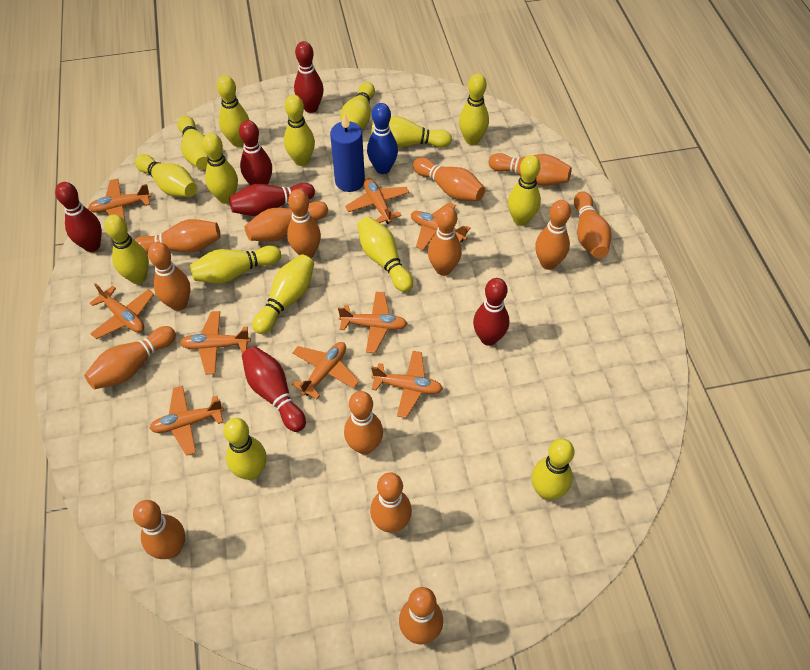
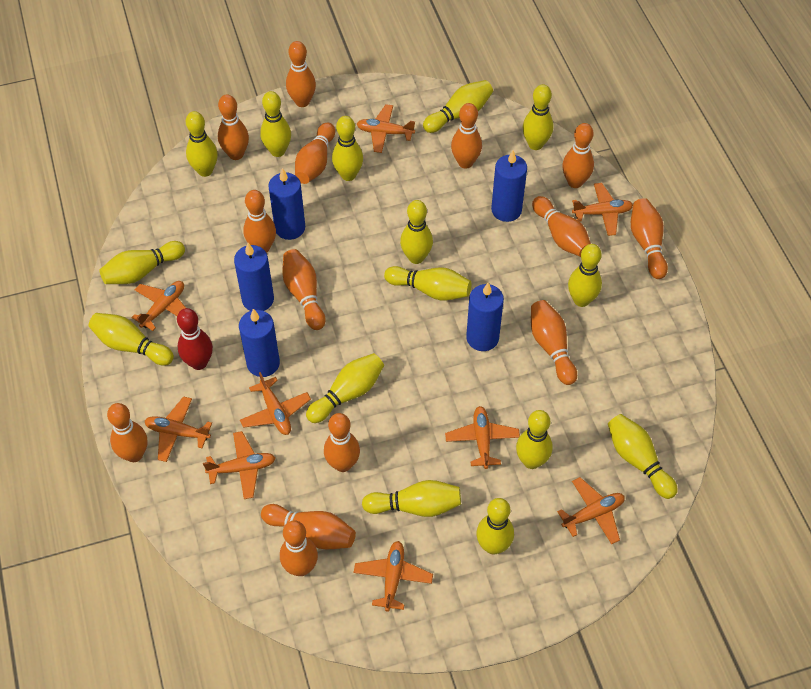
blue bowling pin: [367,103,398,174] = 1 -> none = 0
blue candle: [330,113,365,192] = 1 -> [234,243,274,311] [239,309,280,377] [268,168,305,240] [466,283,504,351] [491,150,527,222] = 5
red bowling pin: [55,182,102,252] [229,183,315,216] [239,120,272,185] [242,346,306,432] [294,41,324,113] [473,278,509,346] = 6 -> [177,308,213,370] = 1

